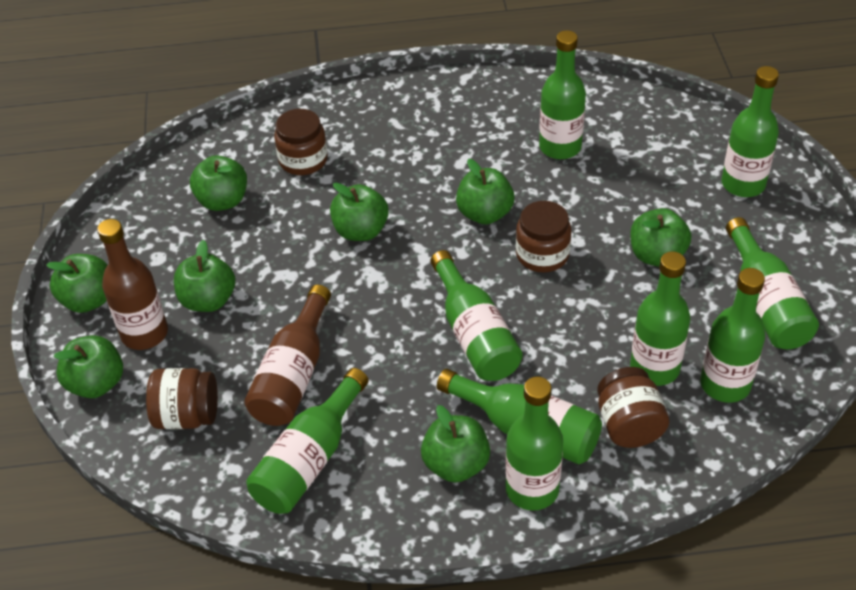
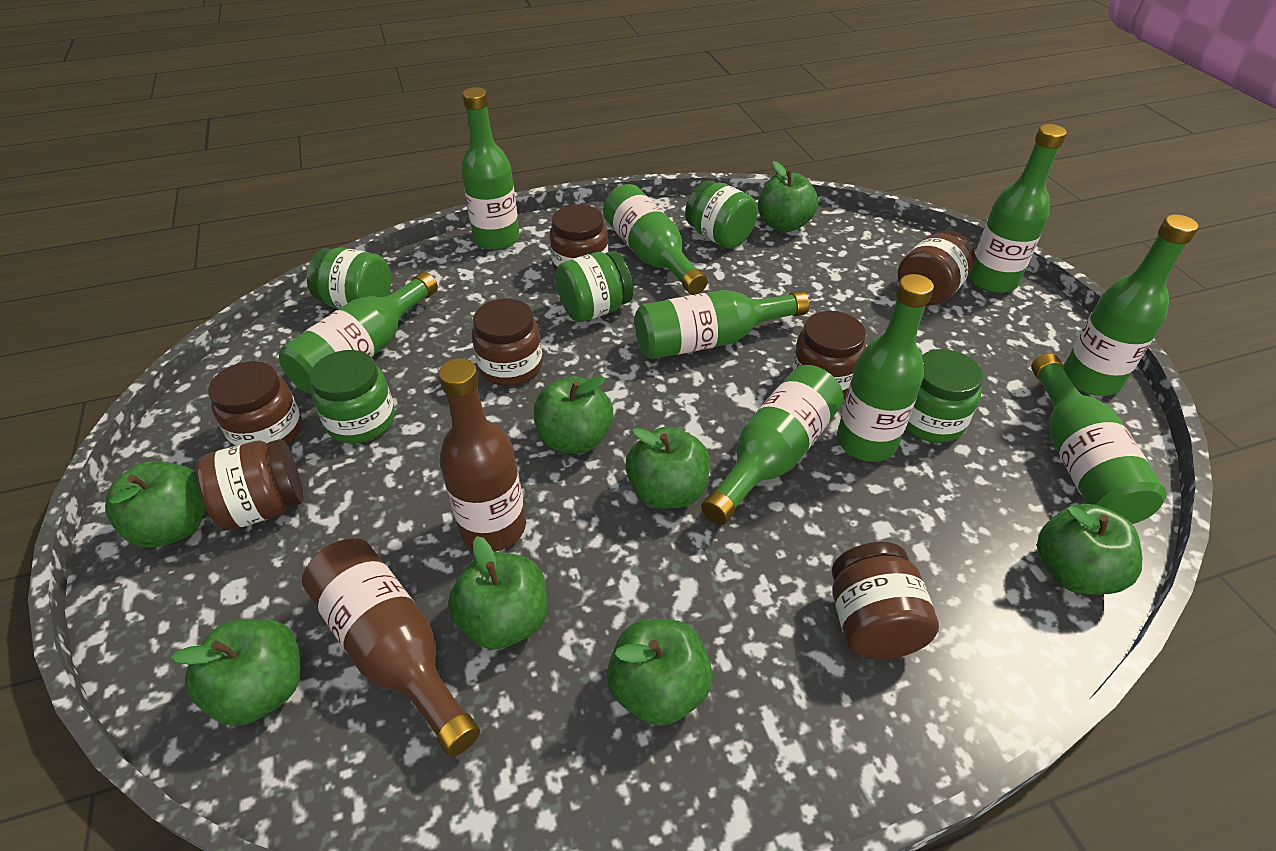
brown jar: [146,368,218,429] [274,109,328,175] [516,201,571,272] [597,367,669,448] = 4 -> [196,439,304,530] [208,361,302,447] [472,298,543,386] [550,204,609,272] [791,311,866,397] [832,542,939,660] [898,230,975,305] = 7
green jar: none = 0 -> [307,247,391,309] [310,350,395,443] [556,251,633,322] [685,180,758,249] [906,349,983,443] = 5

